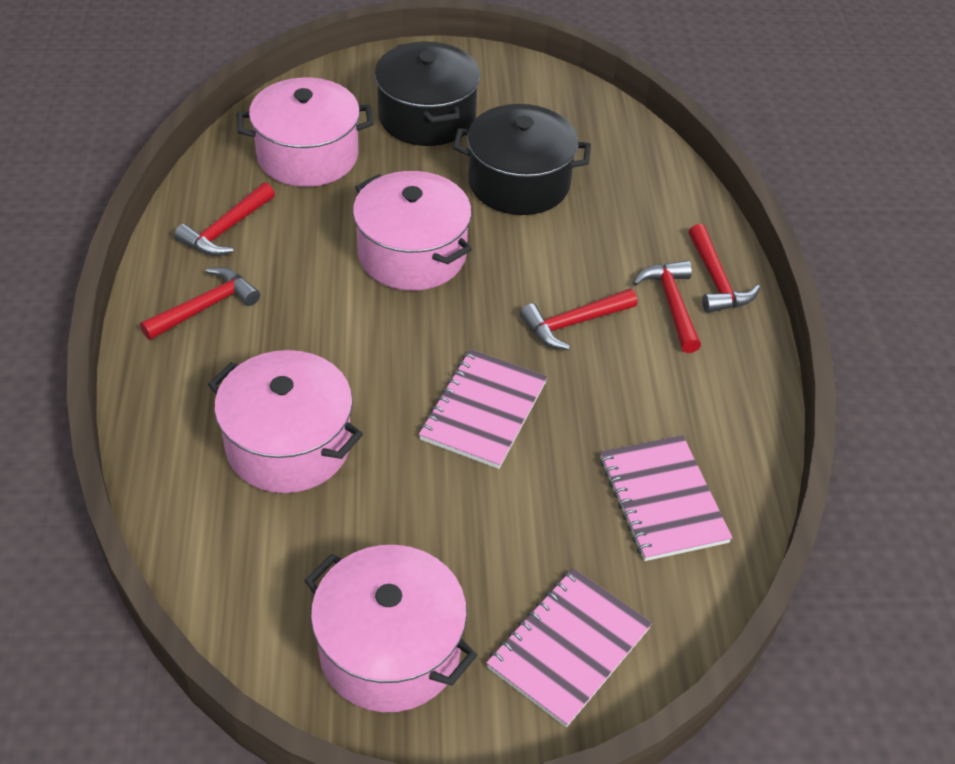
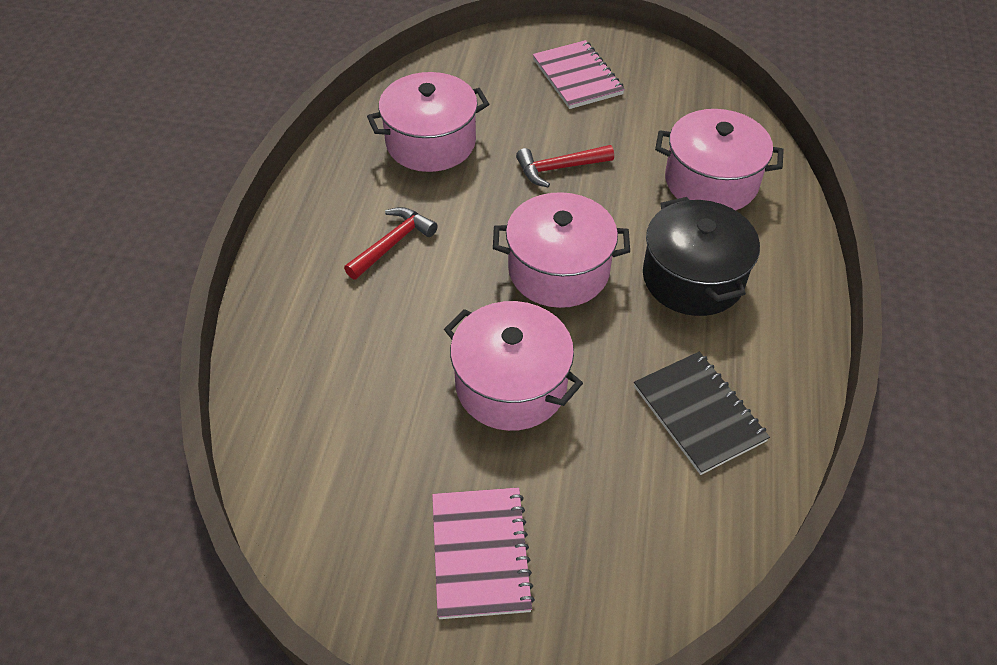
black notebook: none = 0 -> [634,352,770,475] = 1
black pot: [374,41,480,146] [453,104,591,215] = 2 -> [643,197,760,316] = 1
pink notebook: [419,349,547,469] [486,568,652,727] [600,435,732,561] = 3 -> [432,488,535,619] [533,40,625,109] = 2
red hammer: [140,267,260,340] [174,182,275,256] [520,288,637,350] [633,260,701,353] [688,224,760,313] = 5 -> [344,207,438,279] [516,145,614,187] = 2

